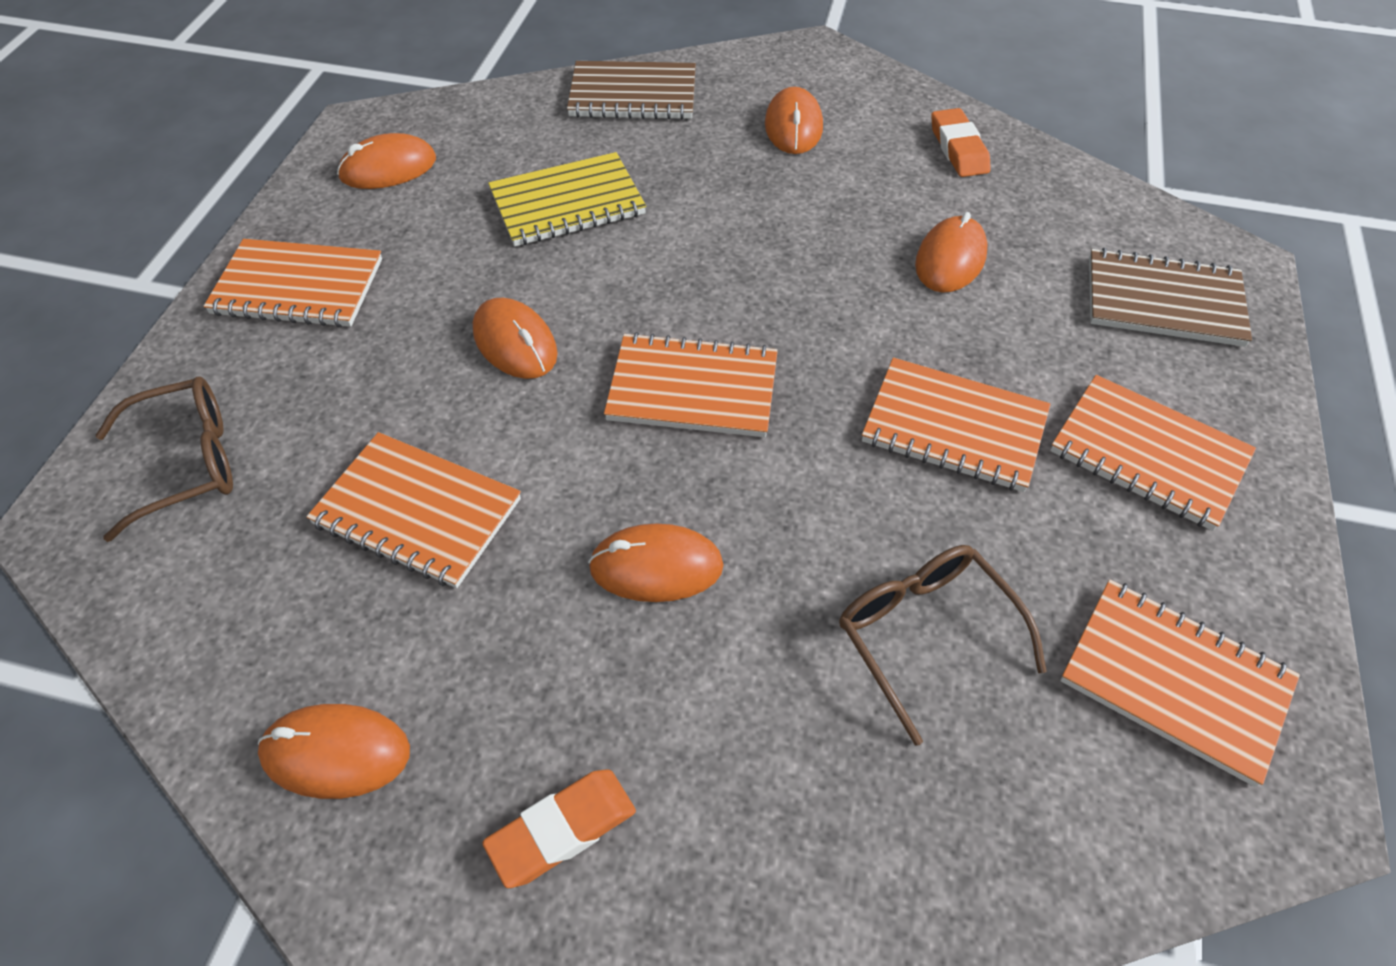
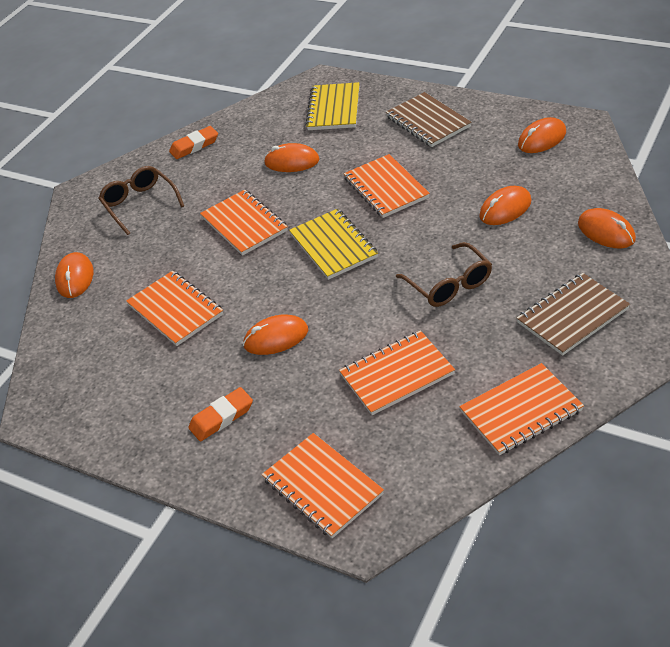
yellow notebook: [488,152,646,246] = 1 -> [289,209,378,280] [305,82,360,130] = 2

